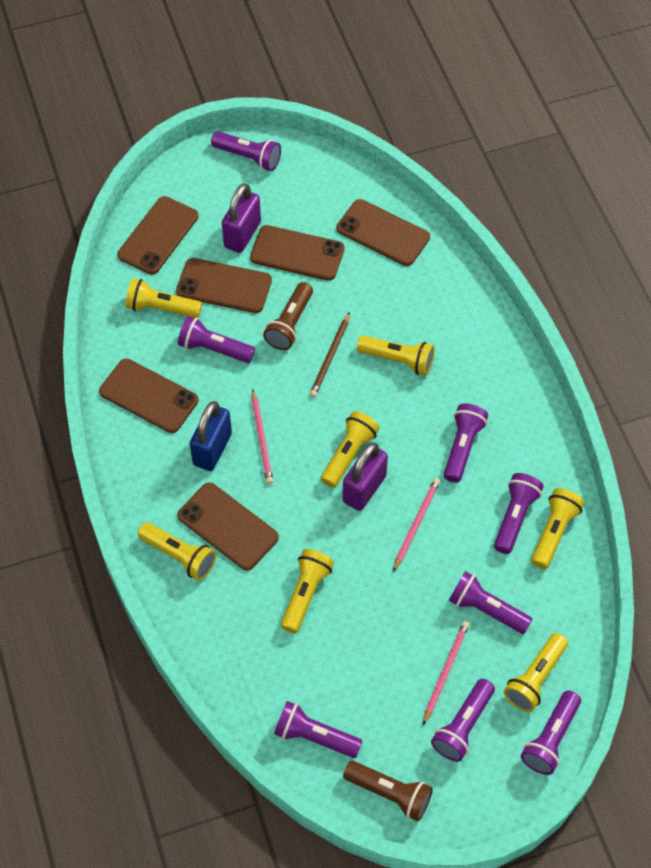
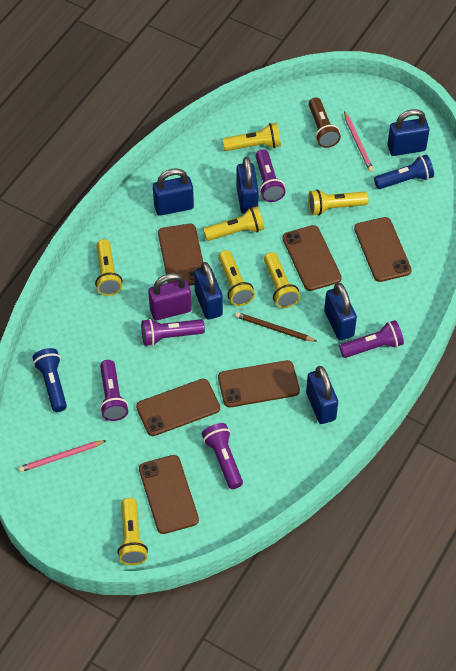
blue flashlight: none = 0 -> [33,348,67,412] [374,155,434,189] = 2
blue padlock: [190,401,232,471] = 1 -> [153,168,194,216] [194,262,223,320] [236,157,259,214] [306,366,338,424] [324,283,357,340] [388,109,429,156] = 6
brown flashlight: [263,282,313,350] [343,761,433,821] = 2 -> [308,97,341,148] = 1
pink pencil: [252,390,273,484] [393,478,440,572] [423,621,469,725] = 3 -> [19,440,107,472] [344,112,374,172] = 2
purple flashlight: [178,316,255,363] [211,131,281,171] [274,701,362,758] [431,679,495,762] [444,404,488,483] [449,571,533,634] [494,473,544,554] [521,690,581,775] = 8 -> [100,360,128,421] [141,318,205,346] [202,423,243,489] [256,150,286,202] [339,320,404,358] = 5
purple padlock: [222,183,261,253] [343,443,388,511] = 2 -> [148,273,191,320] = 1

